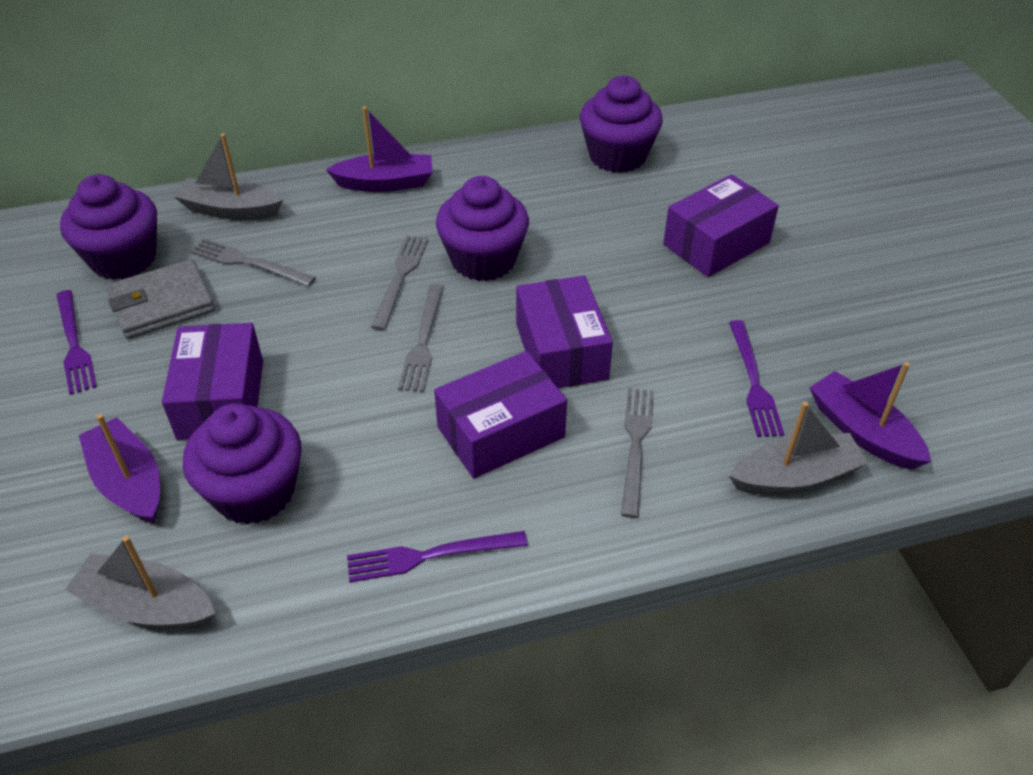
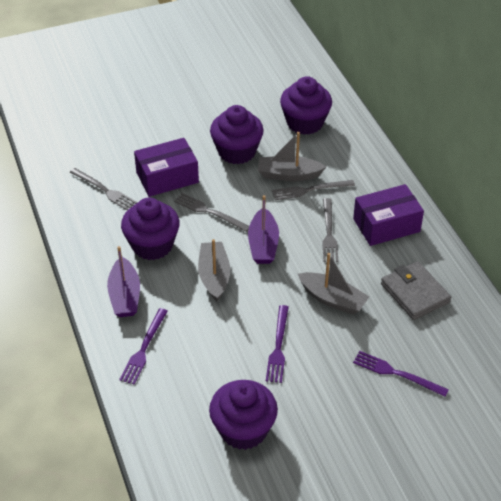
purple boat: [79,414,160,524] [326,107,432,192] [809,362,931,470] = 3 -> [107,246,140,317] [248,195,279,264] = 2
purple box: [162,323,263,440] [434,351,567,478] [516,275,613,388] [663,174,779,277] = 4 -> [134,138,199,197] [353,184,424,246] = 2

